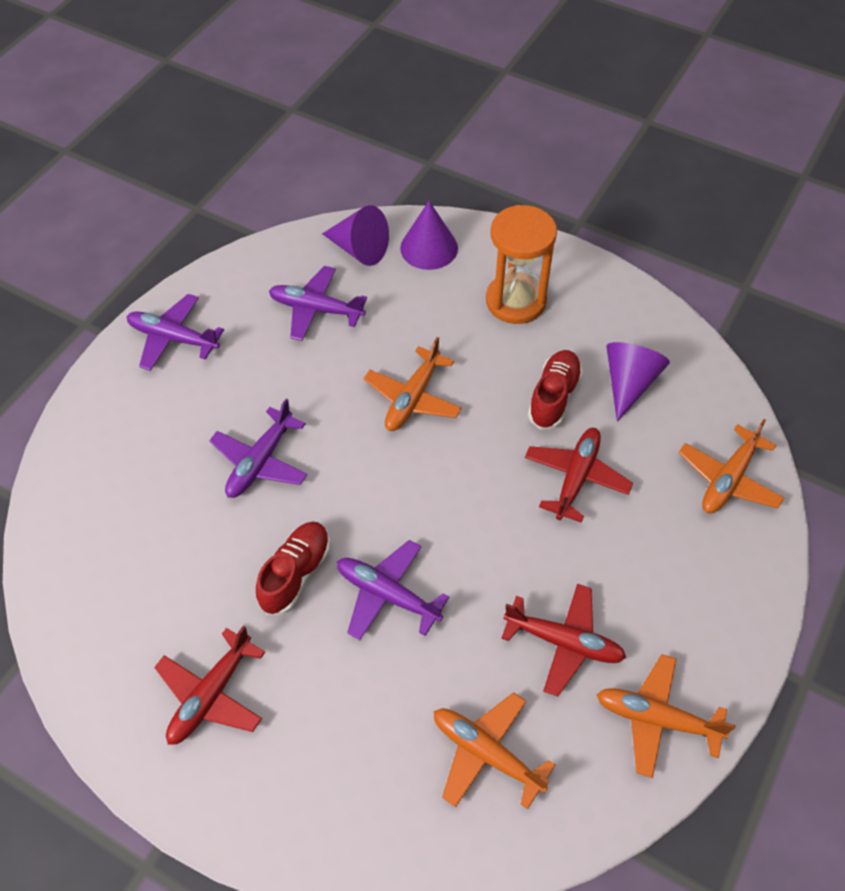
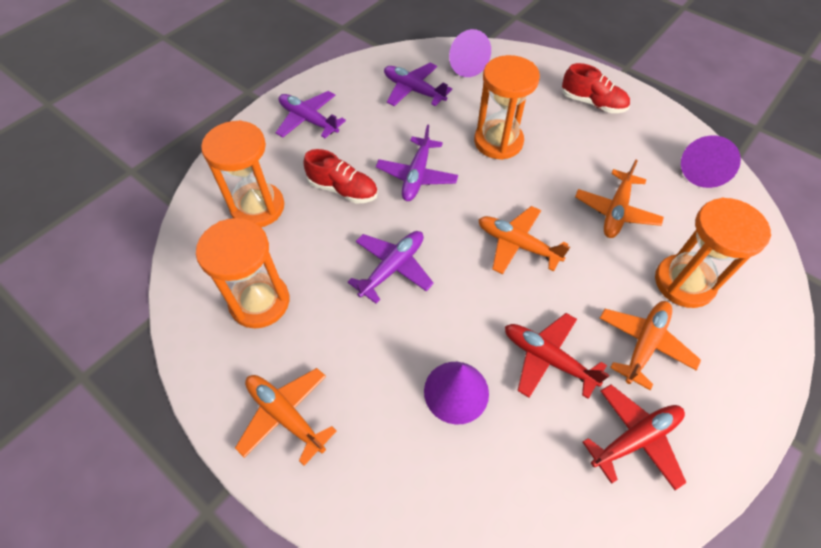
orange hourglass: [486,205,557,324] = 1 -> [196,218,289,328] [201,120,284,227] [474,55,540,160] [655,198,771,308] = 4
red plane: [154,625,265,745] [501,584,626,697] [525,428,633,523] = 3 -> [505,313,609,399] [583,385,686,490] = 2

